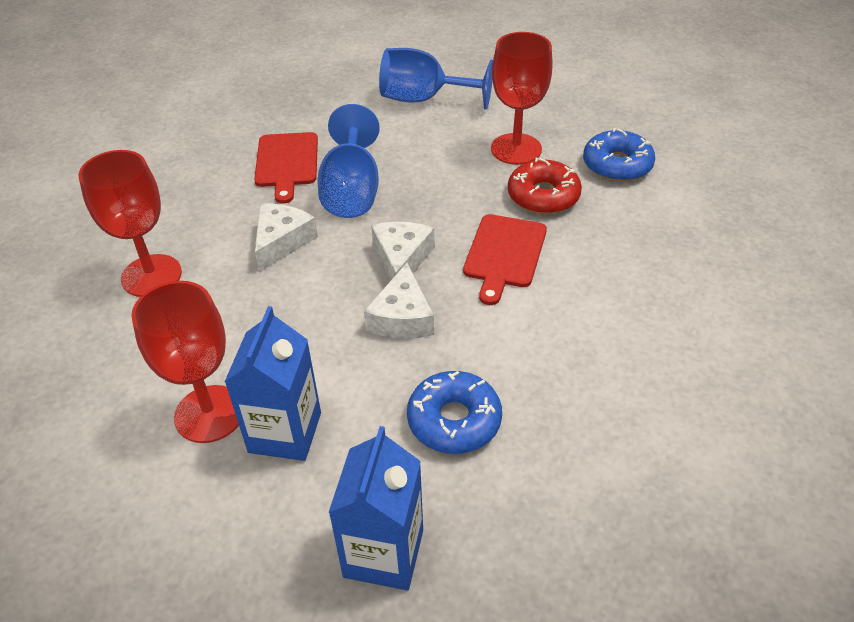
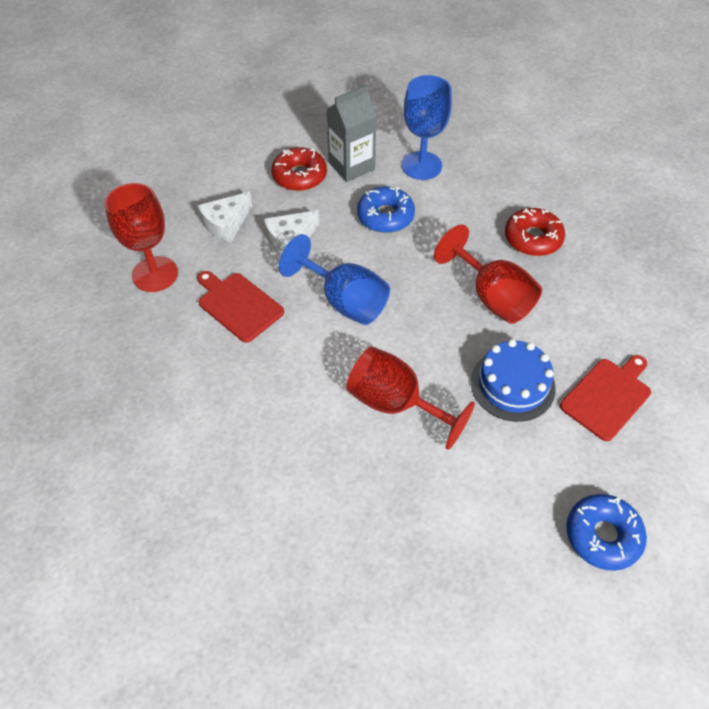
blue cake: none = 0 -> [471,339,556,422] = 1
blue carton: [225,306,321,461] [328,426,423,590] = 2 -> none = 0
grey carton: none = 0 -> [326,85,377,182] = 1
red donut: [508,158,582,214] = 1 -> [272,147,327,191] [505,208,565,256] = 2
white cheese: [255,204,318,272] [364,263,434,339] [371,222,435,280] = 3 -> [197,192,252,243] [264,210,319,254] = 2

